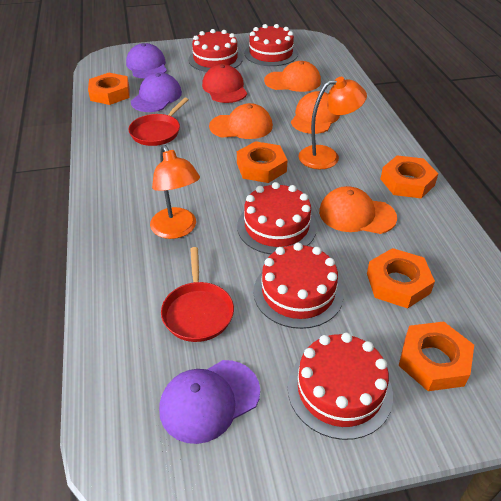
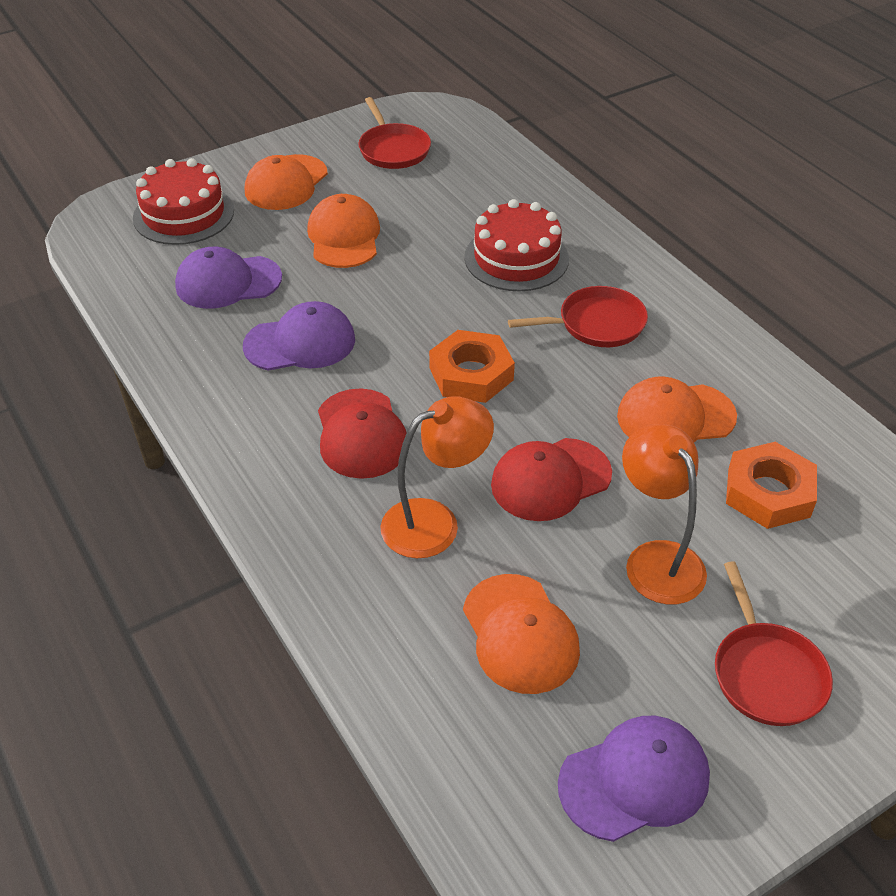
orange nut: [88,73,129,105] [237,141,287,183] [367,248,435,308] [380,155,438,199] [399,321,474,391] = 5 -> [429,330,515,403] [726,442,817,529] = 2
red cake: [189,29,243,72] [237,182,317,254] [245,24,298,66] [253,243,343,329] [288,333,393,440] = 5 -> [133,158,234,245] [464,199,569,291] = 2
red cap: [202,64,247,103] = 1 -> [318,388,407,479] [491,438,612,521] = 2
red pan: [129,97,189,146] [161,247,234,342] = 2 -> [358,97,431,169] [508,286,648,347] [715,561,833,726] = 3

